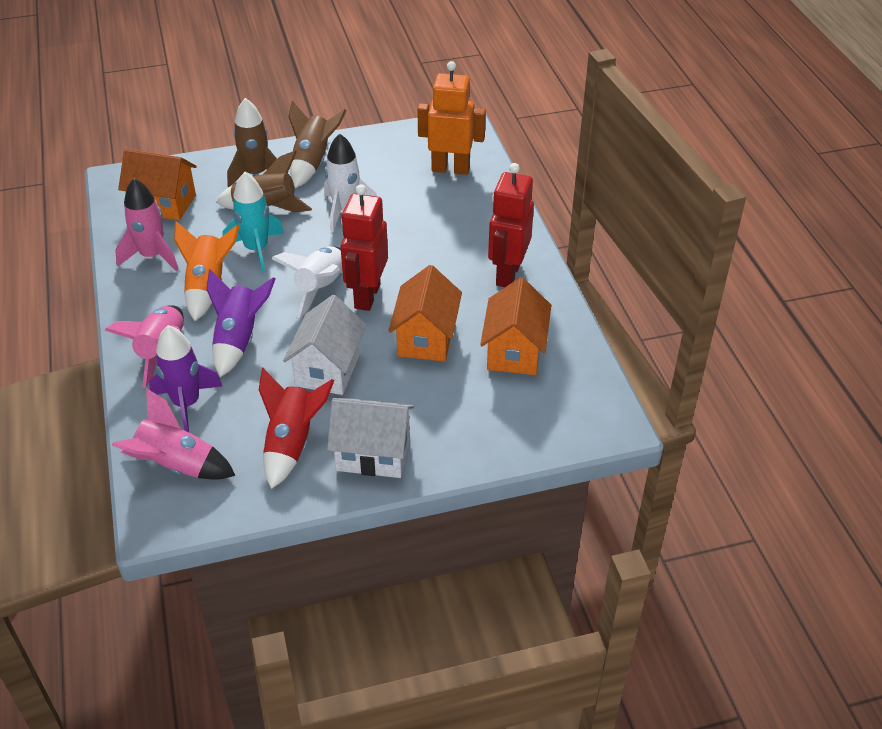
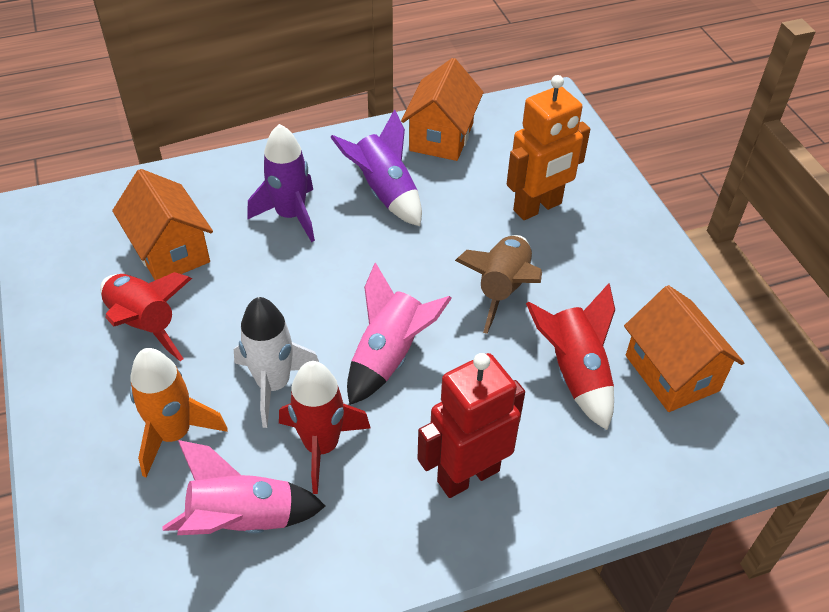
brown rocket: [216,151,312,212] [227,98,277,187] [288,101,346,188] = 3 -> [455,235,542,334] = 1
pink rocket: [105,305,184,388] [112,388,236,480] [115,178,179,271] = 3 -> [162,440,325,535] [347,263,452,405] = 2
red robot: [341,184,388,311] [488,163,534,287] = 2 -> [417,353,525,498] = 1
red rocket: [259,368,334,489] = 1 -> [100,272,192,361] [279,361,371,494] [526,283,615,430] = 3
turquoise rocket: [222,172,284,272] = 1 -> none = 0
white house: [283,295,367,395] [327,398,414,478] = 2 -> none = 0
white rocket: [271,246,342,318] [324,134,377,232] = 2 -> [234,297,319,428] = 1

